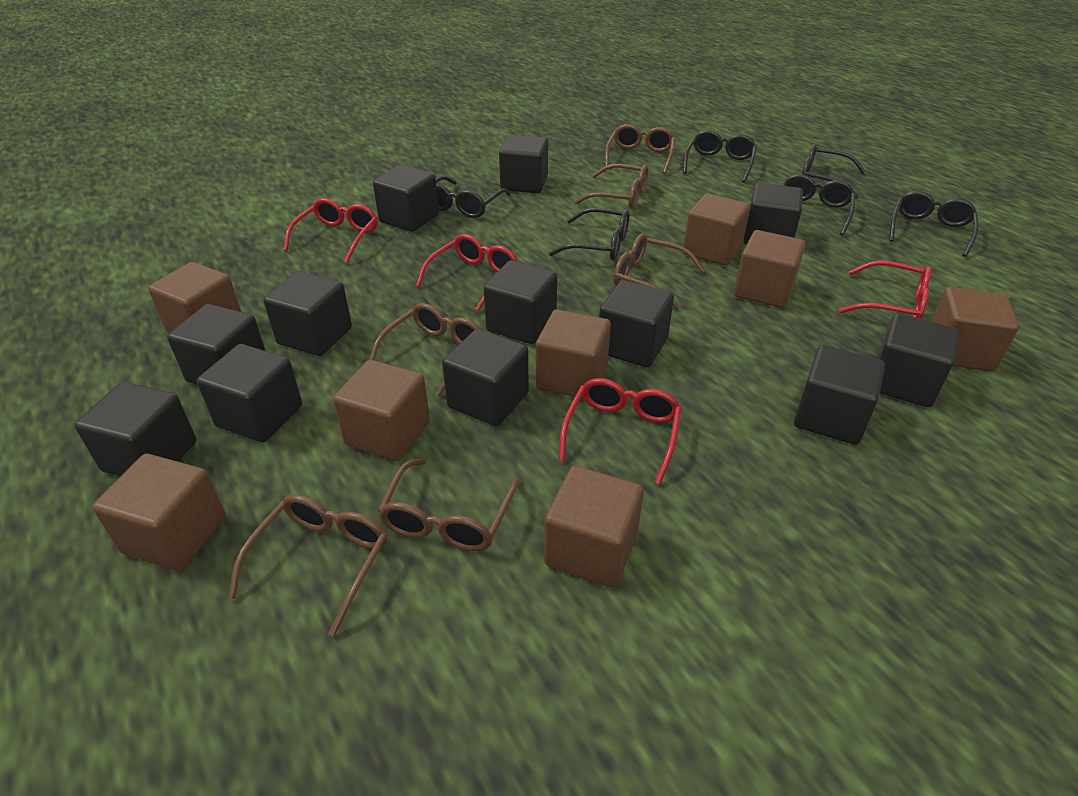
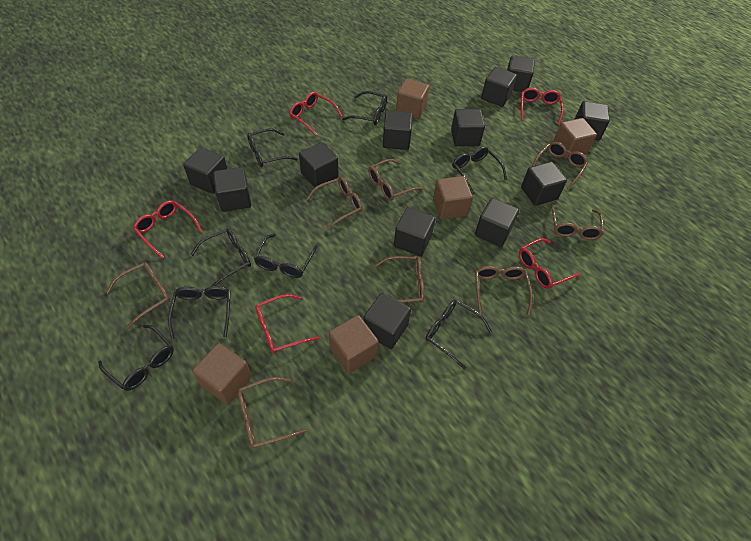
black glasses: [436,176,510,218] [549,208,629,261] [683,130,757,182] [781,174,855,236] [802,143,866,199] [889,191,979,257] = 6 -> [98,325,174,391] [168,286,231,339] [190,228,251,287] [247,128,298,167] [254,234,318,278] [342,91,387,125] [425,300,492,370] [452,147,507,194] = 8
brown cube: [92,454,226,571] [148,262,241,333] [333,360,430,461] [536,309,611,399] [544,466,644,588] [683,193,750,266] [734,230,806,308] [931,287,1019,372] = 8 -> [192,343,252,404] [329,315,379,373] [396,79,429,119] [433,176,473,219] [553,118,597,159] = 5
brown glasses: [228,495,387,637] [369,303,480,397] [378,458,520,551] [574,164,648,209] [605,124,675,174] [613,234,705,309] = 6 -> [106,262,171,328] [238,377,307,449] [306,177,363,230] [368,159,424,201] [374,256,424,303] [475,266,533,315] [532,141,588,190] [551,204,604,240] = 8
red glasses: [284,198,378,264] [416,234,518,311] [559,378,682,485] [839,260,932,319] = 4 -> [133,200,202,259] [255,294,319,353] [289,92,342,136] [519,238,580,289] [521,88,564,125] = 5

